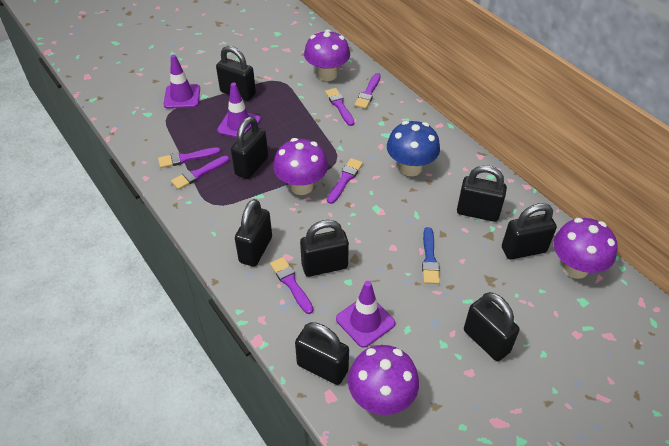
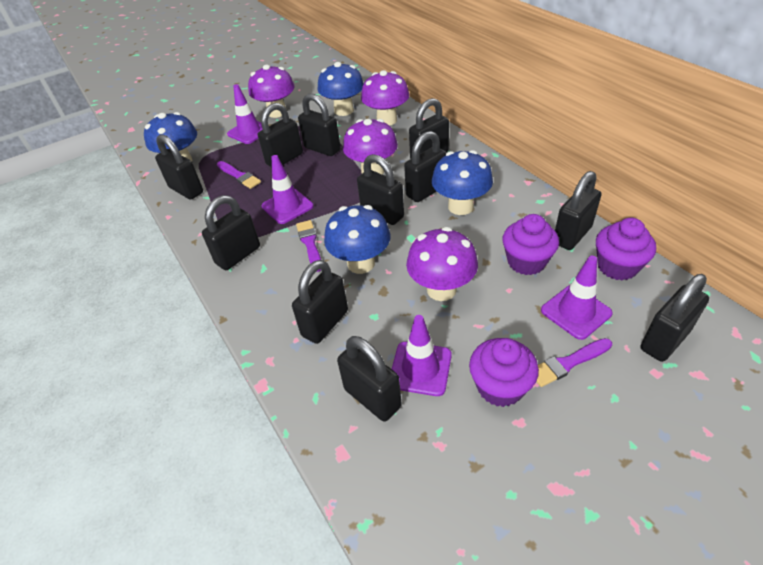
black padlock: [216,46,256,101] [231,116,268,179] [235,199,272,267] [295,322,349,385] [300,220,349,277] [457,165,507,222] [464,292,520,361] [502,203,557,259] = 8 -> [155,134,203,200] [202,195,260,270] [258,103,303,167] [292,260,348,344] [298,94,341,156] [337,336,402,422] [357,154,404,225] [404,131,447,202] [409,98,449,159] [555,171,601,250] [640,274,709,362] = 11
blue brush: [422,227,440,284] = 1 -> none = 0
blue mushroom: [387,121,440,176] = 1 -> [144,112,197,161] [318,62,364,116] [324,205,391,274] [432,150,493,215] = 4
purple brush: [158,147,221,168] [171,156,229,190] [270,257,313,314] [325,88,355,126] [327,158,363,204] [355,73,381,109] = 6 -> [217,161,261,189] [296,220,321,272] [536,338,612,387] = 3
purple cupcake: none = 0 -> [469,338,539,407] [502,214,559,275] [596,218,656,281] = 3
purple traffic cone: [164,54,200,109] [217,82,261,138] [336,281,395,348] = 3 -> [227,84,263,144] [262,155,314,224] [392,315,452,396] [541,256,613,340] = 4

